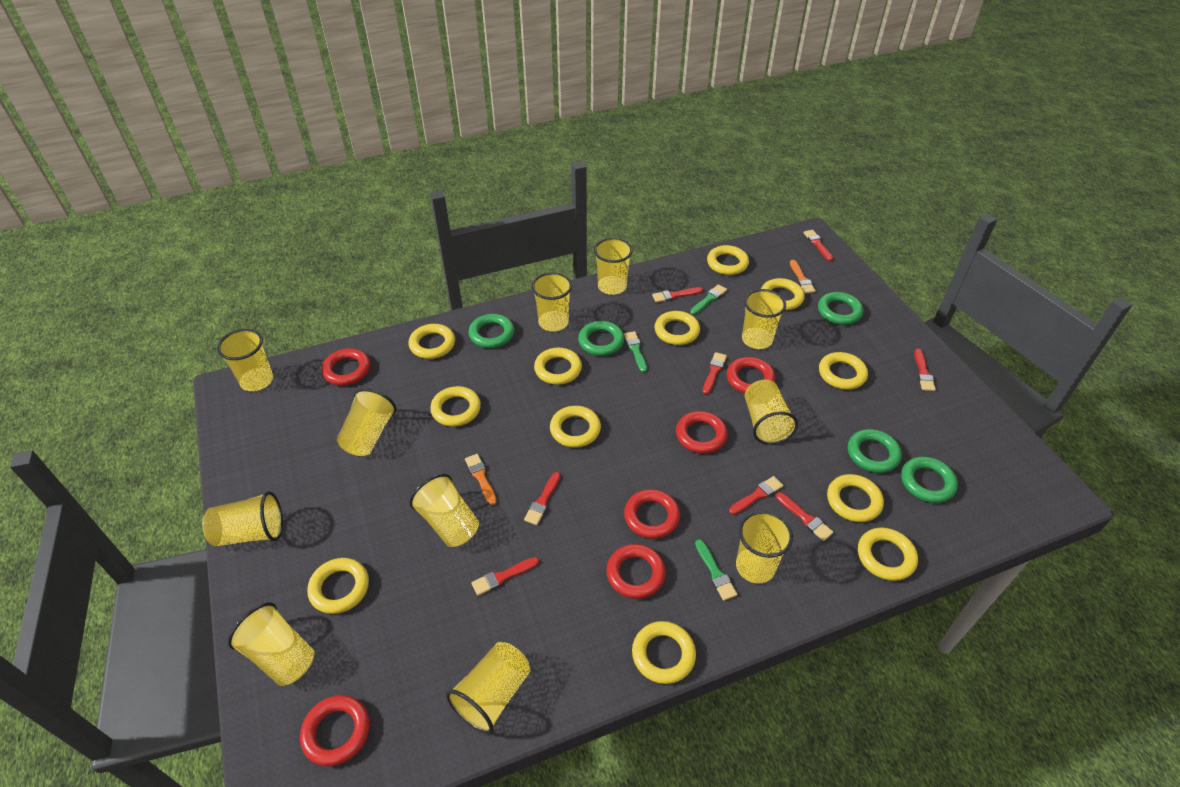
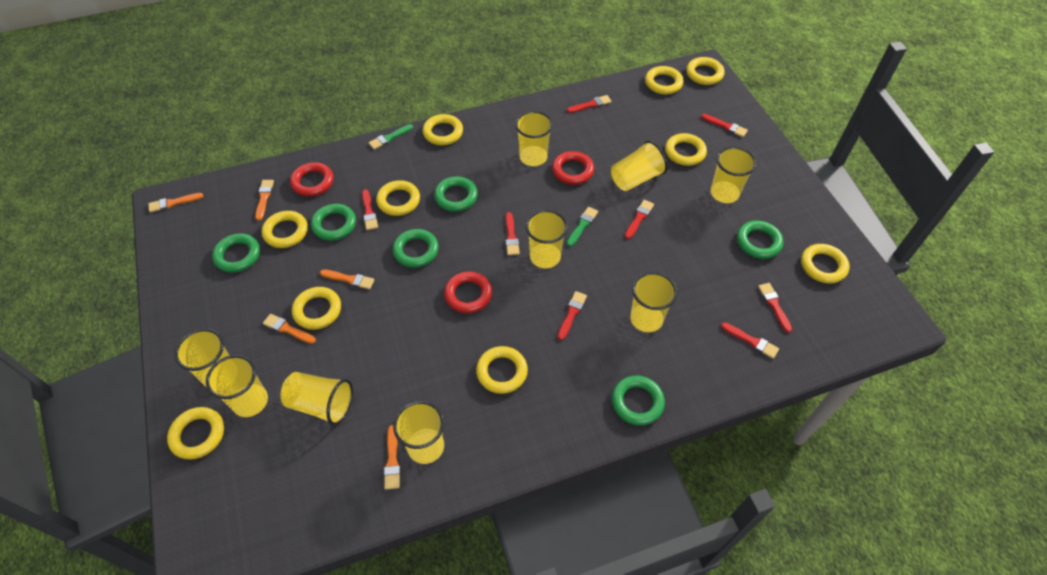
green brush: [624,331,647,373] [690,284,727,315] [695,539,737,601] = 3 -> [368,124,413,150] [567,207,598,247] = 2
green ring: [469,314,514,348] [578,321,624,356] [818,292,863,325] [848,429,902,473] [901,456,958,503] = 5 -> [212,233,260,273] [311,204,356,241] [392,229,439,268] [434,176,478,212] [612,375,665,425] [737,221,783,259] = 6
orange brush: [465,454,497,505] [790,260,816,294] = 2 -> [148,193,203,213] [255,180,274,221] [263,314,316,344] [320,270,374,289] [384,425,400,490] = 5
red ring: [300,695,370,766] [322,348,370,386] [606,544,666,599] [624,489,680,539] [676,411,728,454] [727,357,775,393] = 6 -> [290,162,333,197] [444,272,492,313] [552,151,594,185] = 3
yellow cup: [202,491,283,546] [217,329,273,391] [228,602,315,686] [337,388,396,456] [409,474,479,547] [446,642,530,734] [532,272,572,332] [594,238,633,295] [736,511,793,583] [742,289,786,349] [745,380,798,445] = 11 -> [175,328,230,387] [206,355,268,417] [280,372,353,425] [393,401,444,464] [515,111,553,166] [526,210,568,268] [611,141,668,191] [630,272,677,332] [711,147,757,203] = 9
yellow ring: [307,558,369,614] [409,324,455,359] [430,386,481,427] [534,348,582,385] [550,406,601,447] [632,621,696,684] [655,311,700,345] [707,245,749,275] [761,278,805,310] [819,352,868,390] [827,474,884,522] [858,528,918,581] = 12 -> [167,407,224,460] [262,211,308,248] [292,287,341,330] [376,180,420,216] [422,114,463,145] [476,346,528,394] [645,66,684,95] [665,133,707,166] [686,57,725,85] [801,244,850,283] = 10

